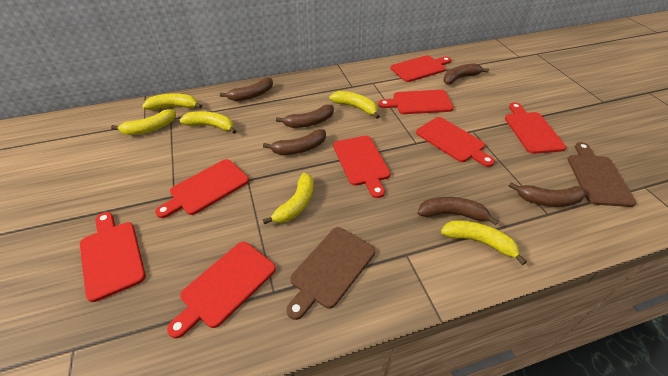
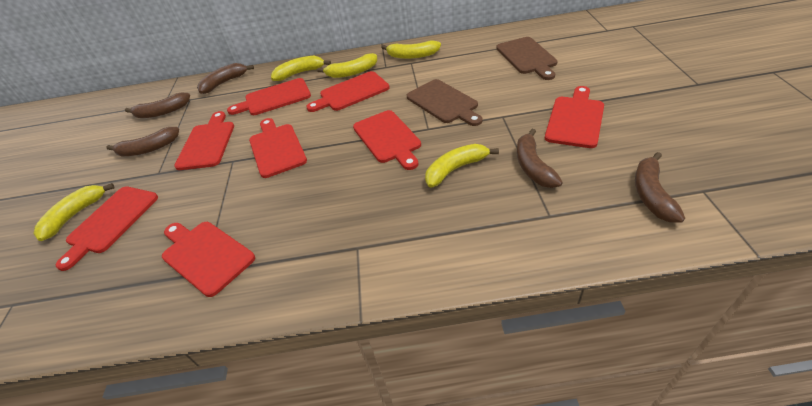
brown banana: [220,78,273,101] [263,129,326,155] [276,104,334,128] [418,197,499,225] [444,64,489,84] [508,182,587,207] = 6 -> [106,127,179,157] [125,93,190,118] [197,63,254,94] [517,129,563,188] [635,152,685,223] = 5
yellow banana: [111,109,176,135] [142,93,202,110] [179,111,236,134] [263,173,314,224] [329,91,380,119] [441,220,527,265] = 6 -> [33,183,115,241] [271,55,331,81] [317,53,377,78] [381,41,441,59] [425,144,499,188] = 5

